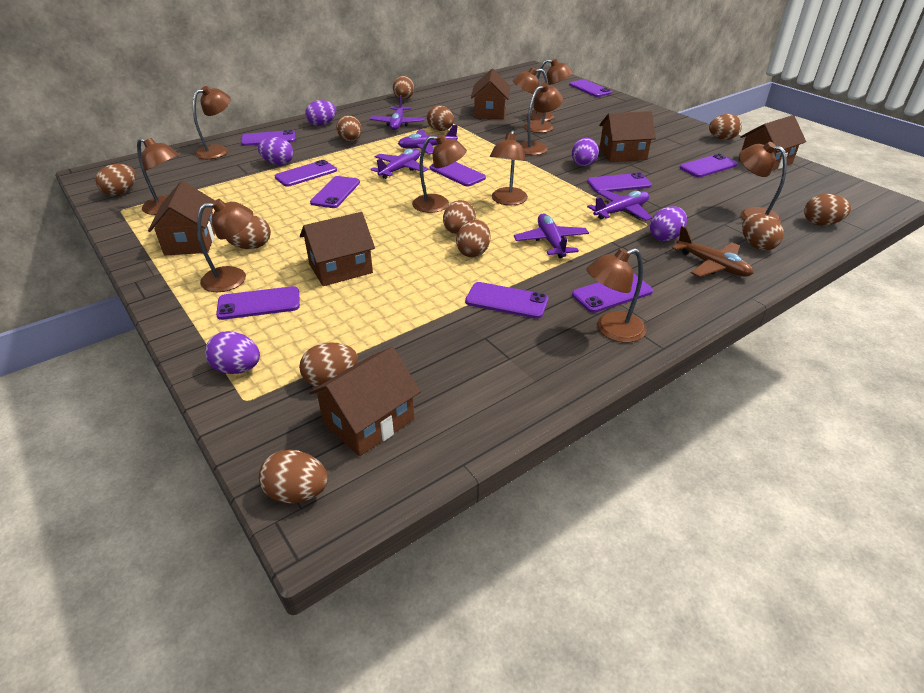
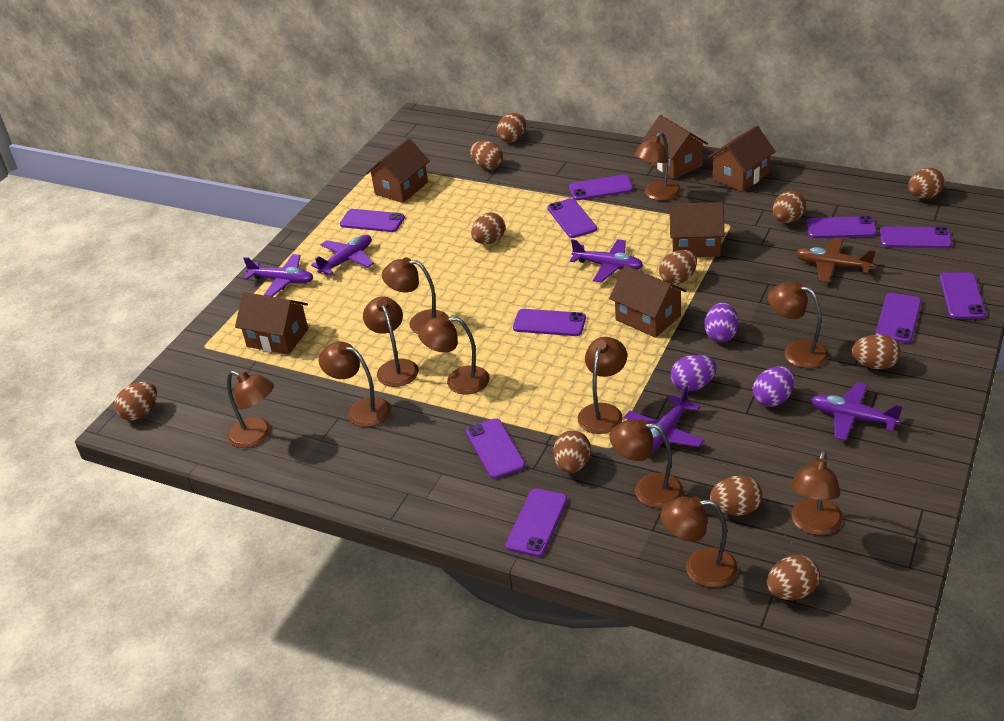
brown egg: [95,164,136,196] [226,216,271,249] [259,449,328,503] [299,342,358,387] [336,115,362,142] [393,76,414,99] [427,105,454,131] [443,200,476,234] [456,220,490,257] [709,114,742,140] [742,214,784,251] [804,194,851,226] = 12 -> [114,382,157,421] [470,141,503,170] [471,212,505,244] [497,113,526,143] [553,430,591,473] [659,250,697,285] [709,475,762,516] [767,555,820,600] [773,191,806,223] [852,334,901,369] [908,168,945,199] = 11
brown lamp: [137,138,179,215] [193,86,231,159] [197,199,253,292] [412,134,467,213] [490,130,528,205] [513,67,554,133] [520,83,563,155] [526,59,573,121] [587,248,646,343] [739,142,787,223] = 10 -> [227,371,274,448] [319,342,391,427] [363,296,419,387] [382,257,448,334] [418,315,490,394] [578,337,627,434] [610,419,683,508] [634,132,681,201] [660,496,738,587] [768,282,829,368] [790,450,843,535] = 11
purple egg: [205,331,260,374] [258,137,294,165] [305,100,337,126] [572,138,599,166] [650,206,687,241] = 5 -> [671,355,717,391] [704,303,739,342] [753,366,795,407] = 3

